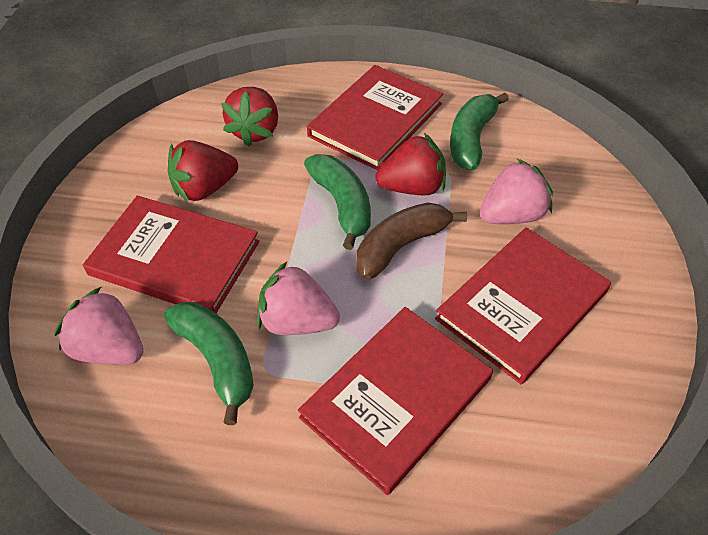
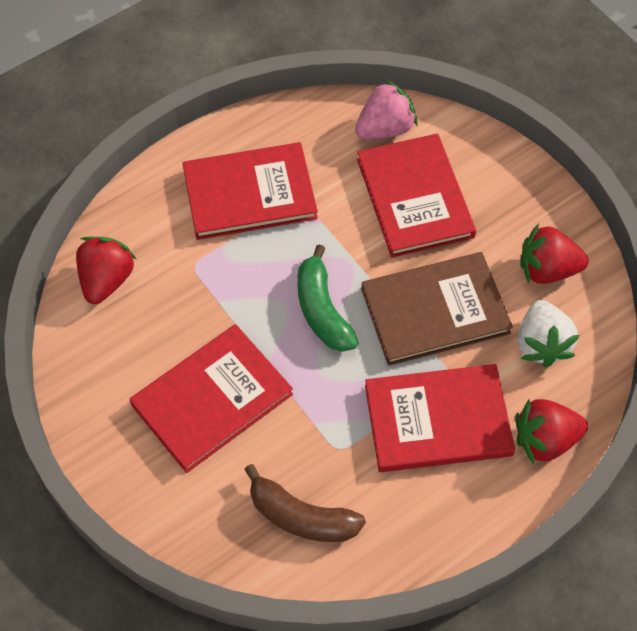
brown book: none = 0 -> [361,252,513,366] = 1
green banana: [164,302,254,425] [304,154,371,250] [450,93,509,170] = 3 -> [297,244,359,352] = 1
pink strawberry: [54,287,143,365] [257,262,340,335] [480,159,553,224] = 3 -> [355,80,418,139] = 1
white strawberry: none = 0 -> [518,300,579,368] = 1

